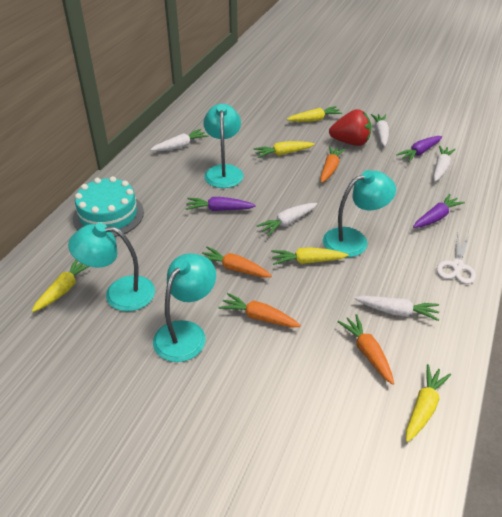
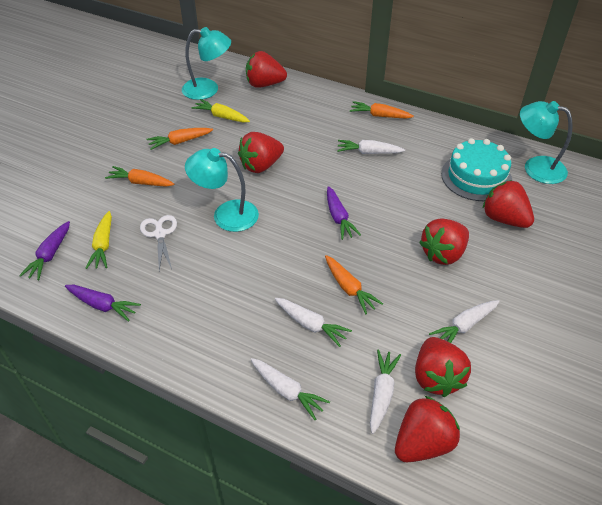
red strawberry: [329,109,372,146] = 1 -> [238,132,284,173] [246,51,287,88] [395,396,460,462] [415,337,471,397] [419,218,469,265] [483,180,534,228] = 6
turquoise lamp: [68,223,155,311] [153,253,216,362] [203,104,244,188] [323,170,396,257] = 4 -> [182,27,231,100] [185,148,259,232] [520,101,573,184] = 3
yellow carrot: [32,260,90,312] [253,141,315,158] [271,247,348,265] [287,106,343,122] [406,364,451,442] = 5 -> [86,211,112,269] [191,99,250,123] = 2

